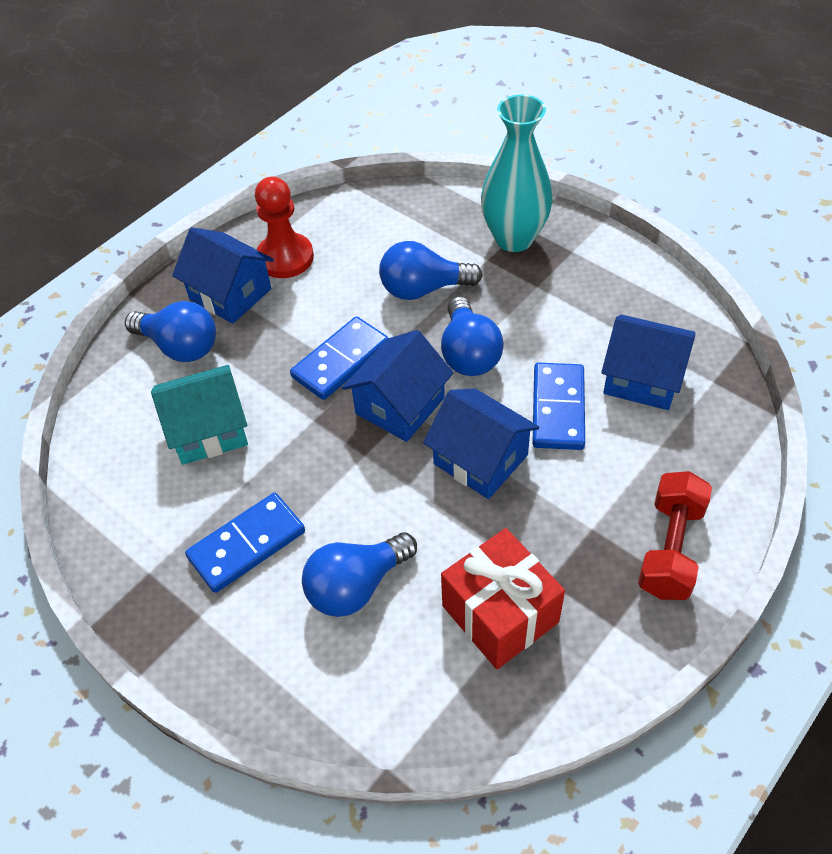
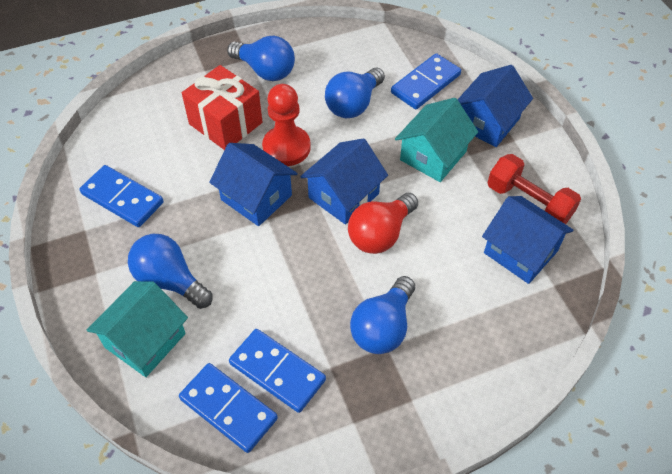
blue domino: [185,493,305,593] [290,316,388,400] [533,363,585,450] = 3 -> [79,165,164,227] [179,363,278,453] [229,329,326,413] [391,53,461,109] = 4
red light bulb: none = 0 -> [348,193,418,254] = 1
turquoise house: [151,365,248,465] = 1 -> [87,281,188,377] [395,98,478,182] = 2
turquoise vase: [481,94,553,252] = 1 -> none = 0

